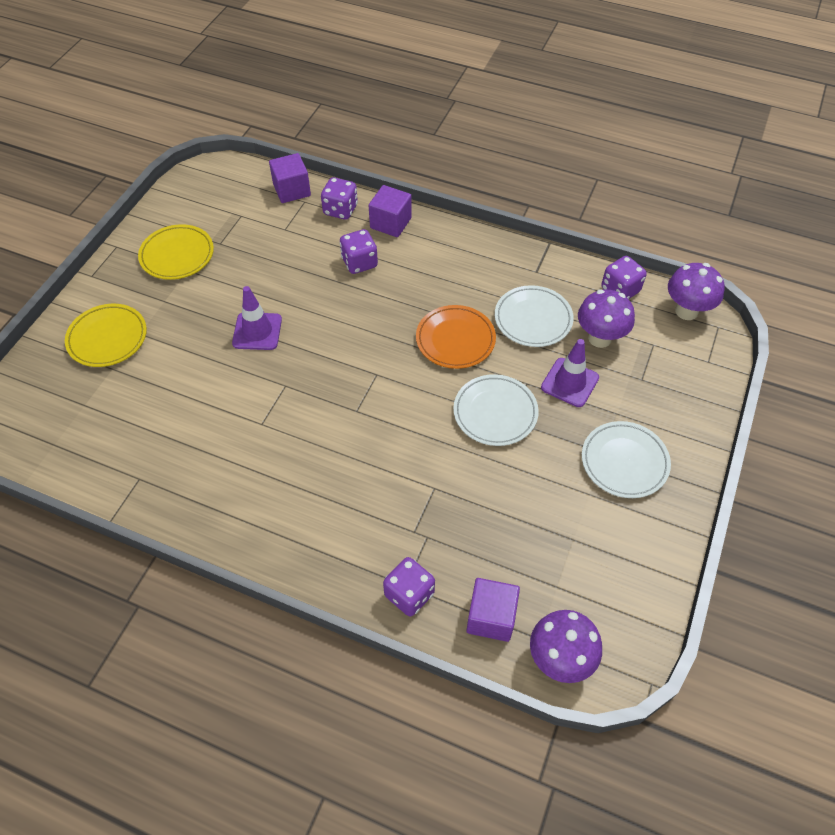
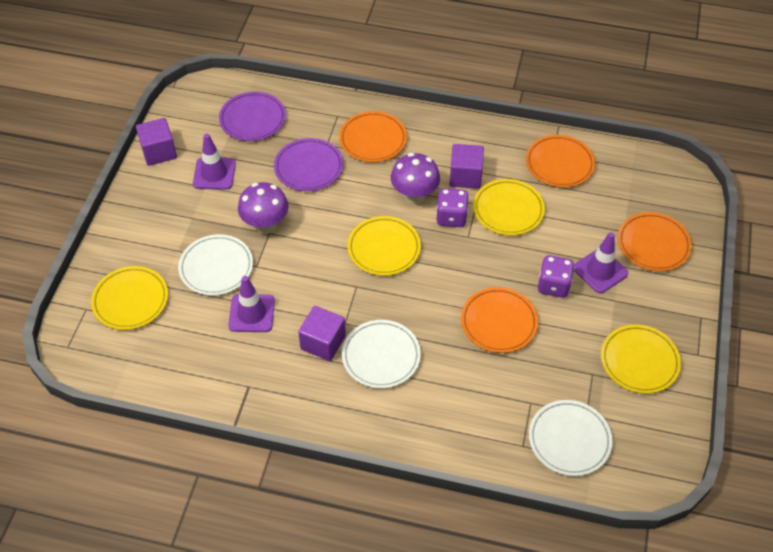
orange plate: [416,305,496,369] = 1 -> [339,111,407,162] [461,287,538,353] [526,135,595,188] [618,212,692,272] = 4
purple dice: [321,177,358,220] [340,229,378,274] [383,557,435,616] [601,256,647,299] = 4 -> [436,188,469,227] [538,255,575,298] = 2
purple mushroom: [530,610,602,683] [578,289,635,348] [668,263,724,320] = 3 -> [238,182,289,234] [391,153,440,205] = 2
purple plate: none = 0 -> [219,92,286,141] [274,138,343,191] = 2
purple traffic cone: [232,286,282,350] [541,339,599,407] = 2 -> [193,134,236,190] [228,276,275,332] [574,232,628,293] = 3
yellow plate: [65,304,147,367] [138,224,214,280] = 2 -> [91,266,168,330] [347,216,421,276] [473,179,545,235] [601,324,681,394] = 4

